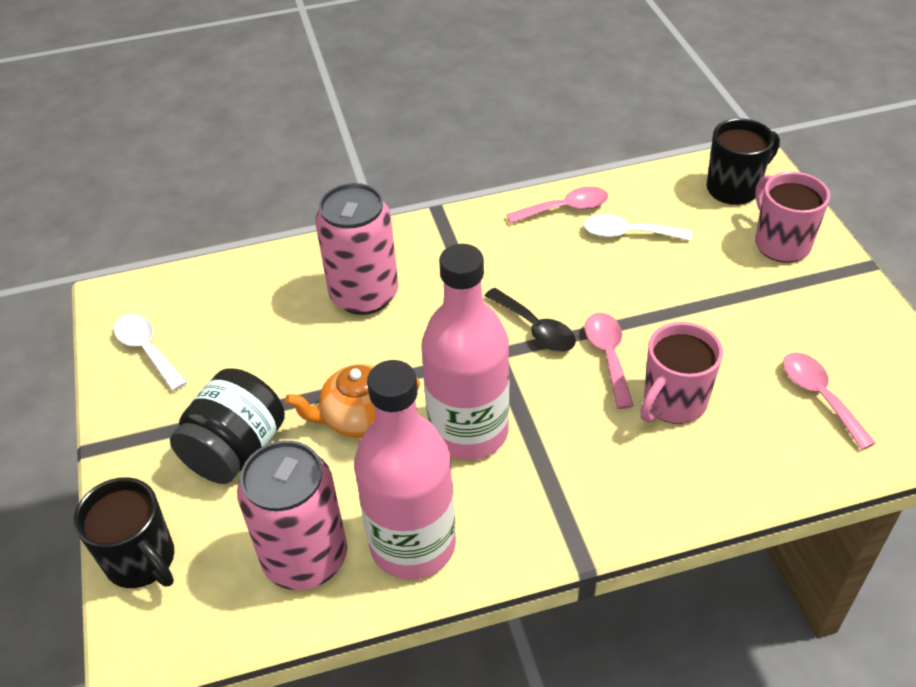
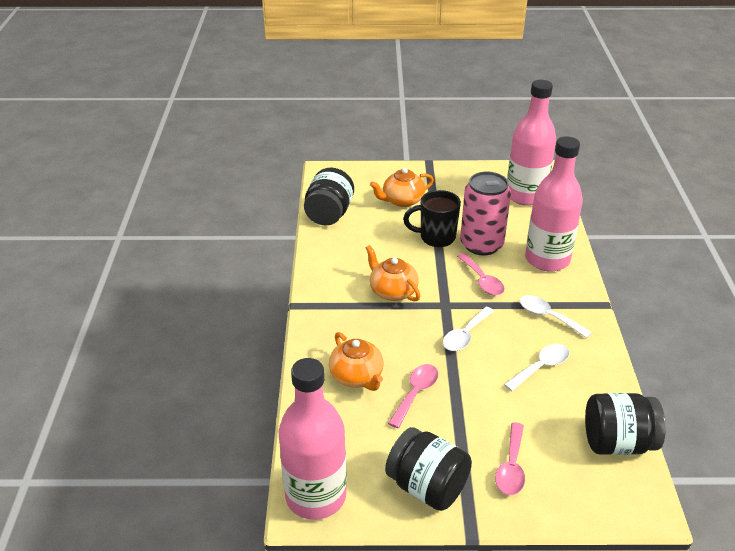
black jar: [170,369,285,484] = 1 -> [304,168,354,226] [385,427,472,511] [585,393,666,455] = 3
black mug: [74,477,174,588] [706,118,780,205] = 2 -> [403,190,461,247] = 1
black spoon: [485,288,576,352] = 1 -> none = 0
orange teapot: [285,364,420,438] = 1 -> [329,332,383,391] [366,245,420,301] [370,168,434,207] = 3
pink bottle: [354,360,456,580] [421,244,509,460] = 2 -> [279,358,347,520] [507,80,556,206] [525,136,583,272] = 3
pink can: [237,441,347,590] [315,183,398,315] = 2 -> [460,172,511,256] = 1
pink mug: [640,322,723,424] [755,172,830,263] = 2 -> none = 0
white spoon: [114,314,187,391] [584,214,692,241] = 2 -> [443,307,494,351] [504,344,569,391] [520,295,592,338] = 3

